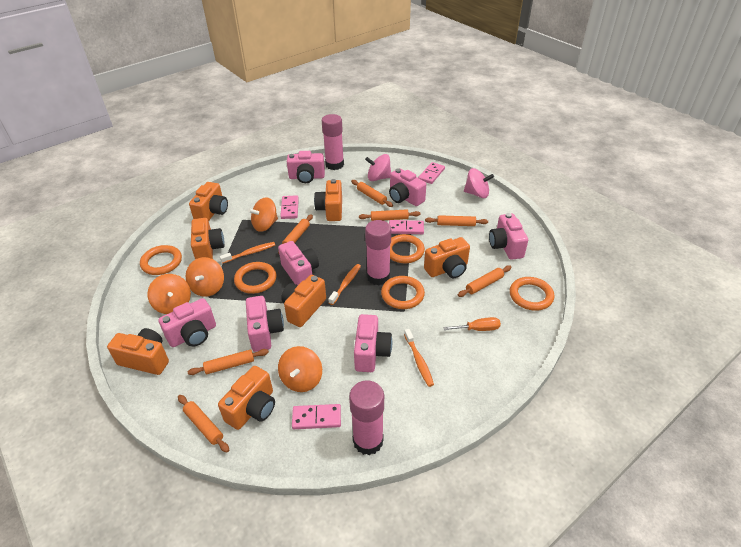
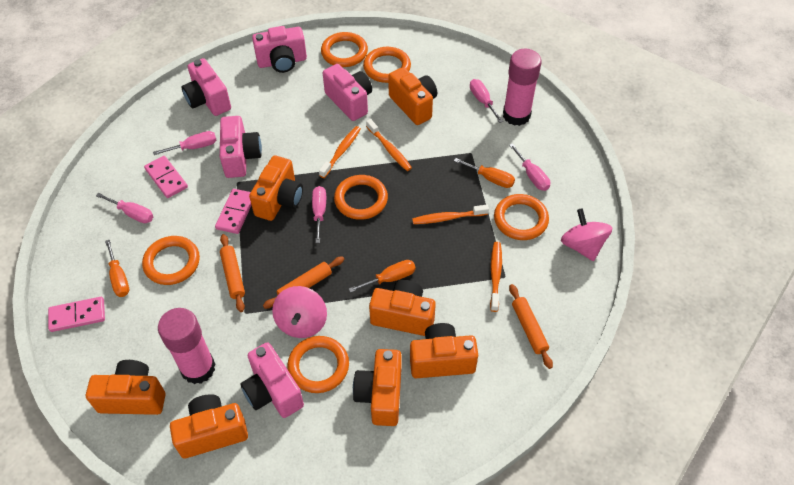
orange ring: [140,245,182,275] [234,262,276,294] [381,276,425,309] [390,234,425,263] [510,277,555,311] = 5 -> [142,236,200,285] [287,336,349,393] [321,32,368,67] [334,175,388,220] [363,47,411,83] [494,194,549,240] = 6
orange rolling pin: [178,395,229,452] [188,349,269,375] [278,214,313,253] [351,180,393,207] [359,209,420,221] [425,215,488,226] [458,266,512,297] = 7 -> [220,234,245,312] [263,256,344,309] [509,284,553,369] = 3
orange screwdriver: [443,317,501,331] = 1 -> [105,239,129,297] [349,260,416,293] [454,158,515,188] = 3
orange spinning top: [147,274,191,314] [186,257,224,297] [248,197,278,232] [278,346,322,392] = 4 -> none = 0
orange toothbrush: [220,242,275,264] [328,264,361,305] [404,329,434,387] = 3 -> [319,126,361,178] [366,119,412,171] [412,205,489,224] [490,242,502,312] = 4
pink camera: [158,298,216,347] [246,296,284,352] [278,241,319,285] [287,151,325,183] [354,314,392,372] [389,168,426,206] [489,213,528,260] = 7 -> [181,58,231,116] [220,116,262,178] [240,342,304,418] [252,26,307,73] [323,64,372,121] = 5
pink domino: [280,195,299,219] [292,404,341,429] [389,220,424,234] [418,162,445,184] = 4 -> [48,297,105,332] [144,156,188,198] [215,189,252,234] = 3
pink glue stick: [322,114,344,170] [349,380,384,455] [365,220,391,285] = 3 -> [158,308,215,384] [503,49,542,126] = 2
pink screwdriver: none = 0 -> [96,193,153,223] [153,131,216,155] [312,186,326,243] [470,79,503,123] [509,143,550,191] = 5

